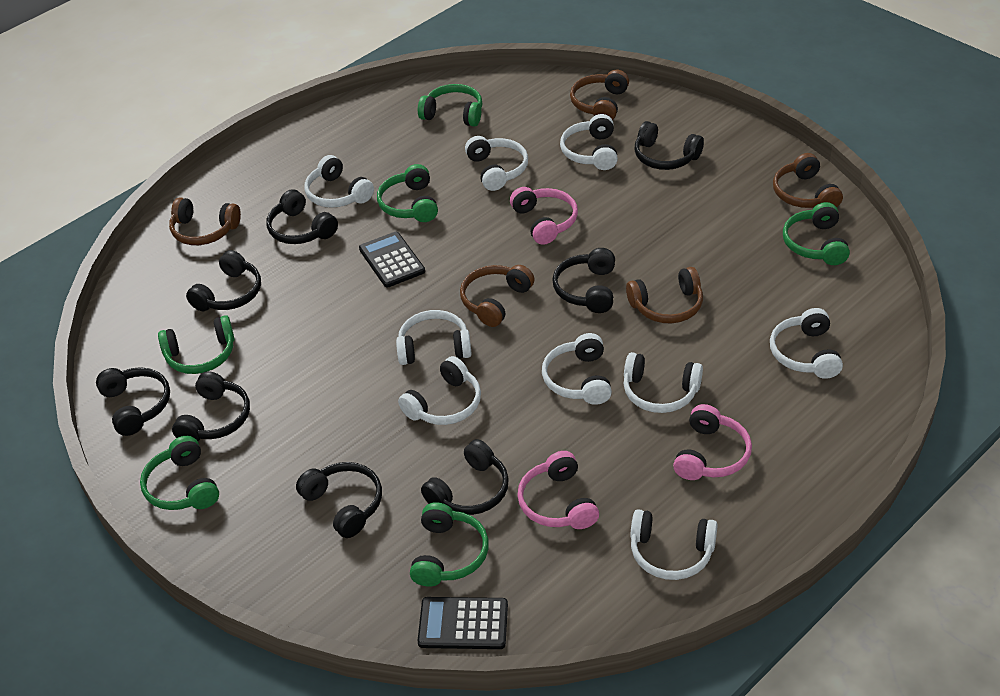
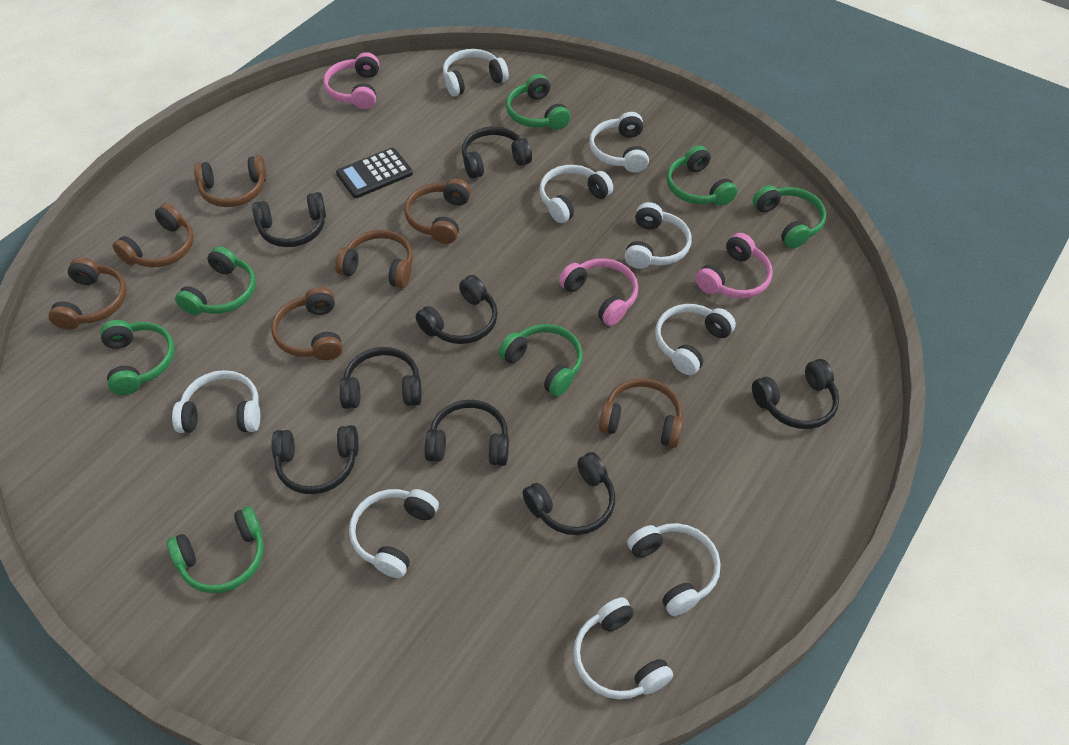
black calculator: [359,232,425,287] [418,597,508,649] = 2 -> [336,148,413,198] = 1
brown headphones: [169,198,241,245] [460,265,535,327] [570,70,629,120] [626,267,703,323] [773,153,843,208] = 5 -> [48,257,127,330] [113,203,194,267] [194,155,267,207] [271,287,343,360] [335,230,413,288] [404,179,471,244] [599,378,683,448] = 7
green headphones: [140,436,219,510] [158,315,234,374] [377,164,438,222] [410,502,489,587] [418,84,482,127] [783,202,850,265] = 6 -> [100,320,174,395] [167,506,264,593] [175,246,256,315] [498,324,583,397] [506,74,570,130] [666,145,737,206] [753,185,826,249] = 7

